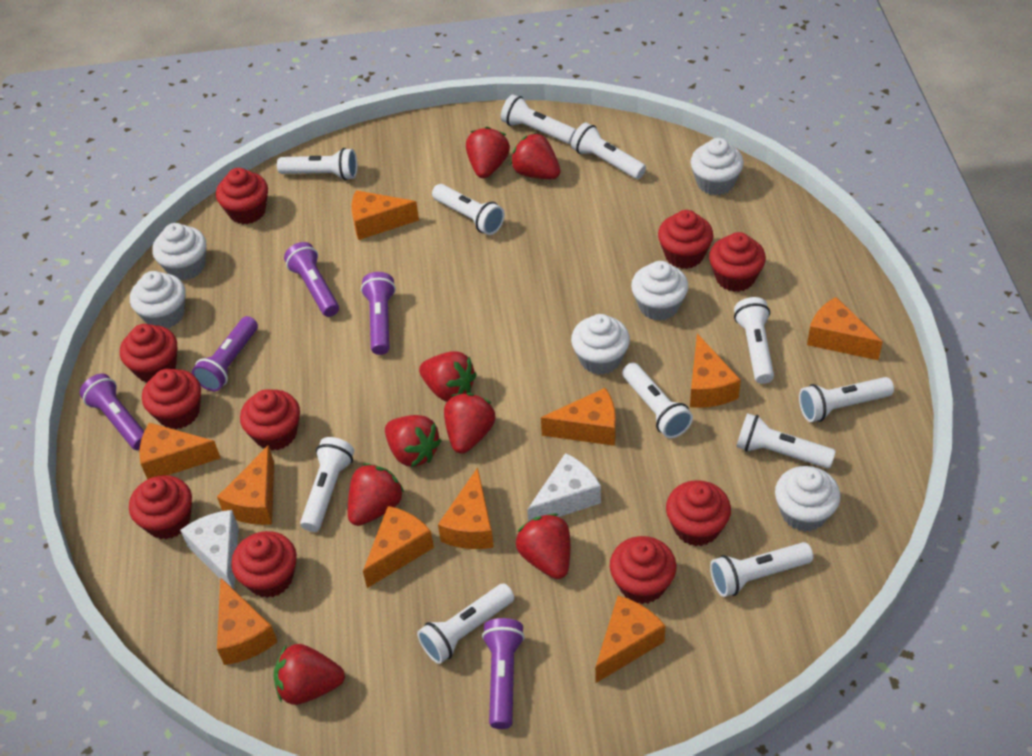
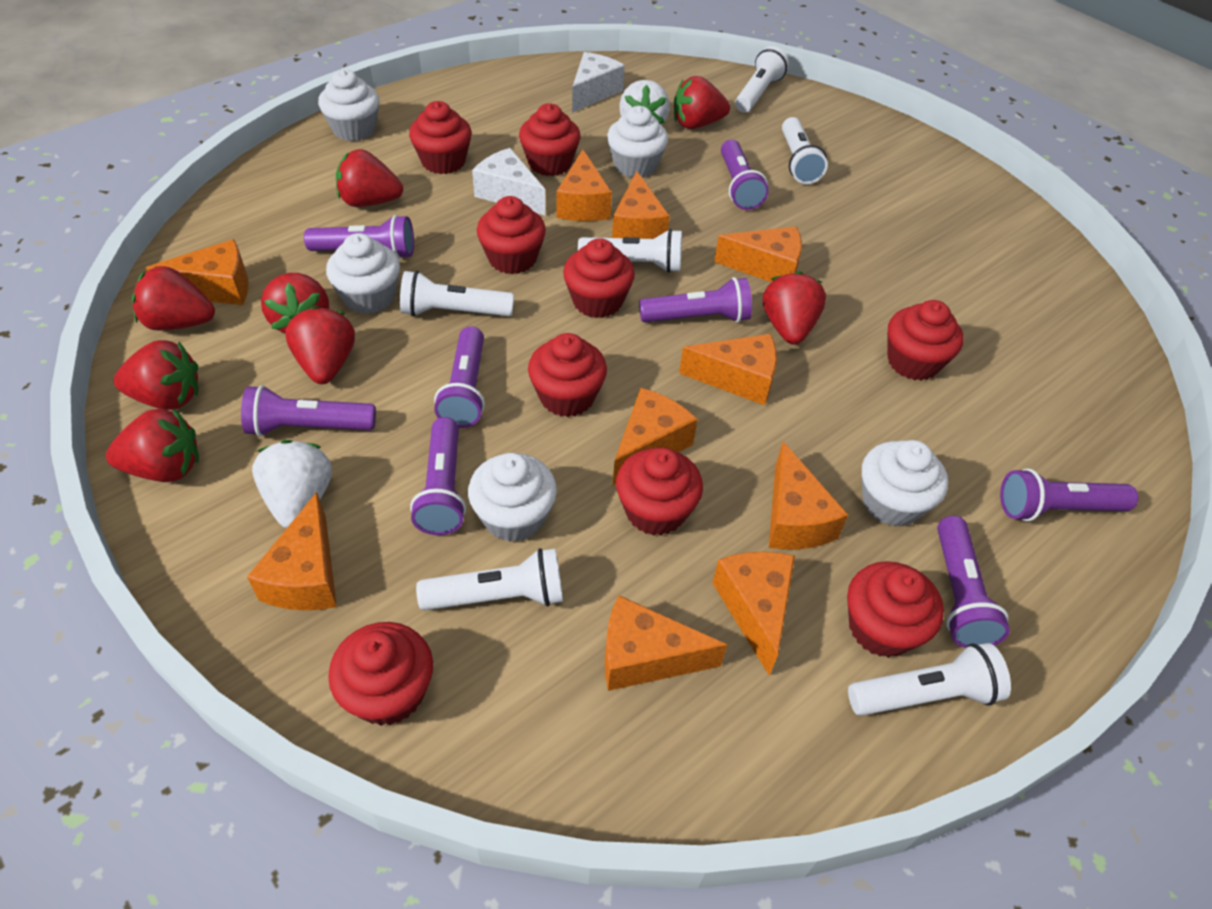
purple flashlight: [80,374,144,450] [192,316,258,391] [284,242,339,317] [361,272,396,355] [482,618,525,729] = 5 -> [241,385,376,437] [304,215,414,259] [410,417,466,535] [434,326,485,428] [639,277,752,322] [721,140,769,210] [937,516,1010,648] [1000,468,1138,521] = 8
red cupcake: [120,324,178,383] [129,475,192,539] [142,369,201,429] [216,168,268,224] [231,531,297,598] [240,389,300,451] [610,536,676,604] [658,210,714,269] [666,480,731,546] [709,232,766,292] = 10 -> [328,622,433,726] [409,101,472,174] [477,196,546,274] [519,103,580,176] [528,333,607,417] [563,238,635,318] [616,447,703,536] [847,561,944,658] [887,300,964,381] = 9
white cupcake: [130,271,186,328] [152,223,206,281] [571,314,630,375] [631,261,688,321] [691,138,744,195] [775,466,840,532] = 6 -> [318,69,380,141] [326,233,400,314] [468,453,557,542] [607,106,668,178] [862,440,948,527] = 5
white flashlight: [277,148,357,180] [300,437,354,532] [417,583,514,664] [432,184,505,235] [501,94,576,144] [571,122,646,179] [622,363,693,438] [710,542,813,597] [734,297,774,384] [736,413,836,469] [799,377,894,422] = 11 -> [400,271,514,316] [416,548,563,610] [578,229,682,273] [735,46,789,113] [782,117,828,184] [848,643,1011,716] = 6
white strawberry: none = 0 -> [252,440,332,528] [619,80,670,125] = 2

